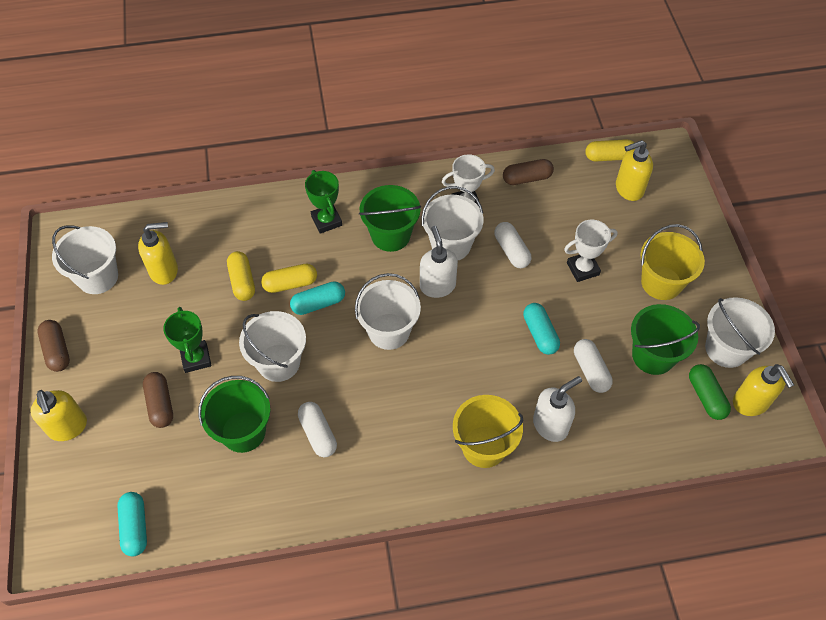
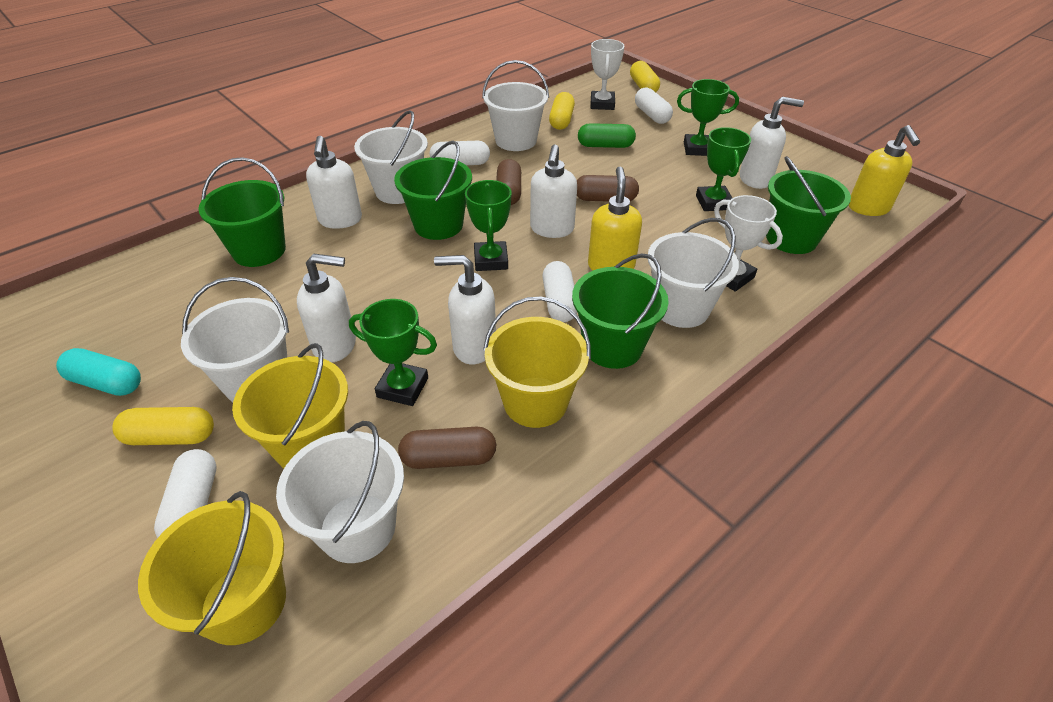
green bucket: [198,376,270,453] [359,185,421,252] [631,304,700,375] = 3 -> [198,157,286,267] [394,141,472,240] [572,254,669,369] [766,156,851,254] = 4
green trophy: [163,307,211,373] [305,170,342,234] = 2 -> [349,299,437,406] [465,180,512,271] [677,79,739,156] [696,127,751,211] = 4
turquoise capsule: [117,492,147,556] [290,281,345,315] [523,303,560,355] = 3 -> [56,348,141,396] = 1
white capsule: [298,402,337,457] [494,222,531,268] [574,339,613,393] = 3 -> [154,449,217,538] [430,141,490,165] [542,261,578,322] [635,87,673,124] = 4
white soap dispenser: [420,226,458,298] [533,376,582,442] = 2 -> [297,253,356,362] [306,136,362,229] [434,255,496,364] [530,144,577,238] [740,97,804,189] = 5
yellow bucket: [453,395,523,468] [641,224,705,300] = 2 -> [138,491,286,645] [232,343,348,468] [483,296,591,428] = 3
yellow soap dispenser: [30,390,87,441] [138,222,178,285] [616,140,653,201] [733,364,794,416] = 4 -> [588,167,642,271] [849,125,920,216] = 2

